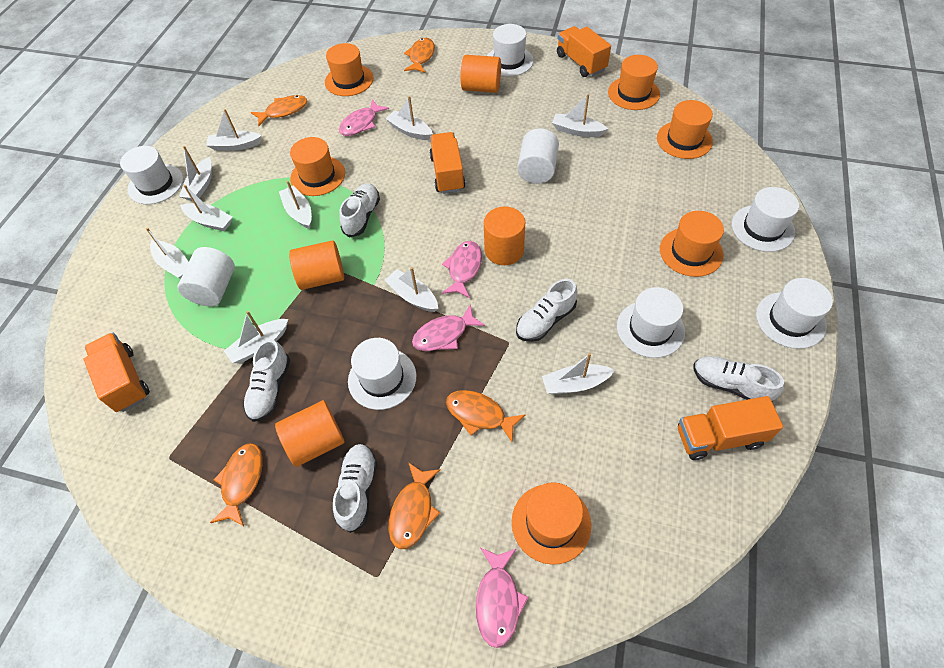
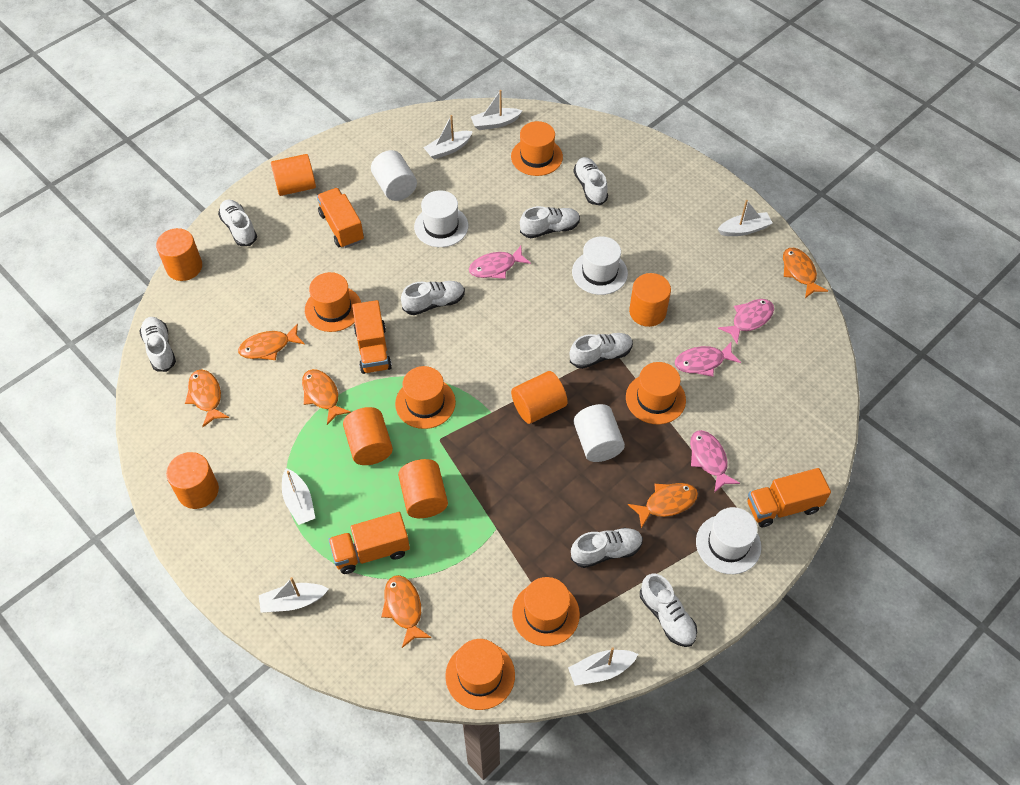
orange cylinder: [275,400,345,467] [289,240,344,290] [461,55,501,93] [484,206,525,265] = 4 -> [156,228,202,281] [166,452,219,509] [271,154,316,196] [343,407,393,465] [398,459,448,518] [511,371,568,424] [629,273,671,327] = 7
orange fish: [210,443,262,526] [251,95,307,126] [389,462,441,549] [404,38,435,73] [446,390,526,442] = 5 -> [185,370,229,427] [238,324,305,360] [302,369,351,425] [381,575,431,648] [628,483,698,528] [783,248,828,298] = 6
white boat: [146,227,189,279] [179,146,212,201] [181,185,233,231] [206,109,262,151] [224,311,288,363] [279,181,312,229] [385,96,433,140] [385,267,438,312] [542,353,615,394] [552,94,608,137] = 10 -> [259,577,329,613] [282,468,315,525] [424,115,473,160] [471,90,523,130] [568,647,638,686] [718,200,773,236] = 6
white hat: [120,146,183,204] [348,338,416,410] [487,24,534,77] [617,287,685,358] [732,187,799,252] [756,278,833,349] = 6 -> [414,190,468,247] [572,236,628,295] [696,507,761,574] = 3
white shoe: [243,339,290,422] [333,444,377,533] [339,183,380,238] [516,279,577,342] [694,356,784,402] = 5 -> [139,317,176,372] [218,199,257,246] [401,281,465,315] [520,206,580,238] [570,333,633,369] [571,527,643,568] [573,157,608,205] [640,573,697,647] = 8

